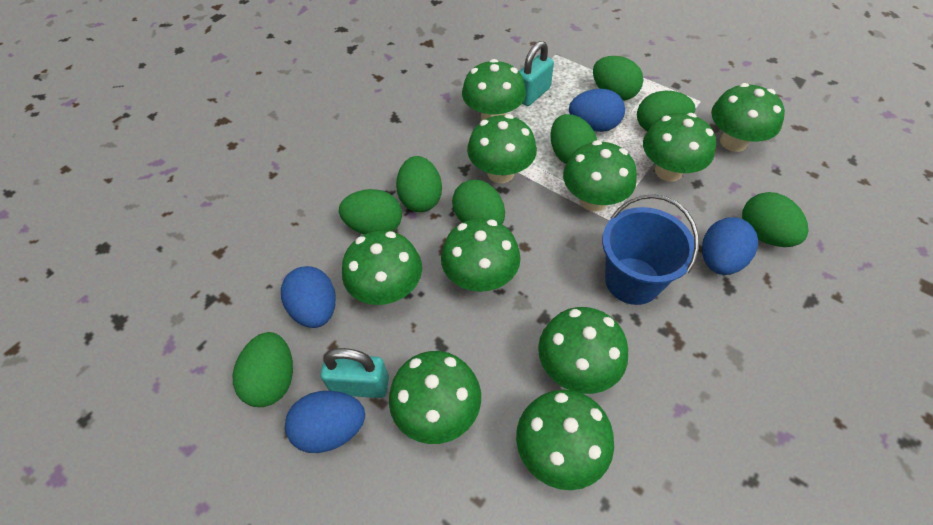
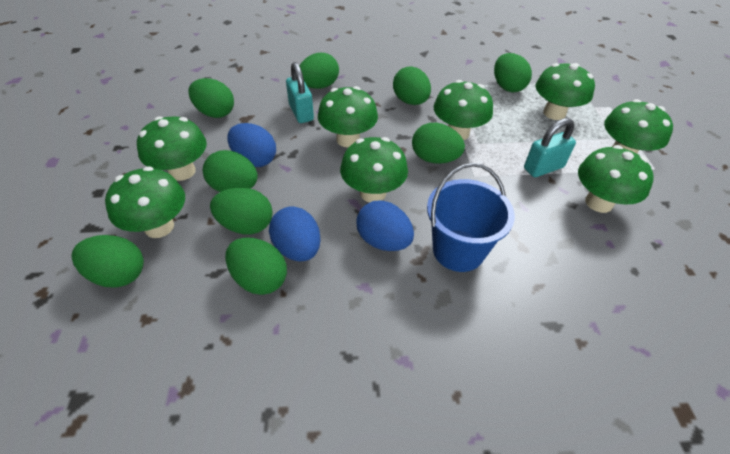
blue egg: [281,266,336,328] [285,391,365,453] [569,89,625,132] [702,217,758,275] = 4 -> [227,123,276,167] [269,206,321,262] [356,200,414,251] = 3
green egg: [233,332,293,407] [339,189,402,235] [396,156,442,212] [452,179,505,224] [550,114,597,164] [593,56,643,101] [637,91,695,131] [742,192,809,247] = 8 -> [72,235,144,288] [189,78,234,118] [203,150,258,192] [210,188,273,235] [225,237,287,295] [300,53,339,89] [393,66,431,105] [412,123,465,164] [494,53,532,92] = 9
green mushroom: [342,231,422,305] [389,351,481,444] [441,218,521,292] [462,59,526,120] [467,114,537,183] [516,389,614,490] [538,307,628,394] [563,140,637,212] [643,113,716,182] [711,83,785,152] = 10 -> [105,166,185,238] [137,116,207,181] [318,86,378,147] [340,137,408,202] [434,80,493,140] [536,63,595,120] [578,145,654,213] [604,99,673,154] = 8

